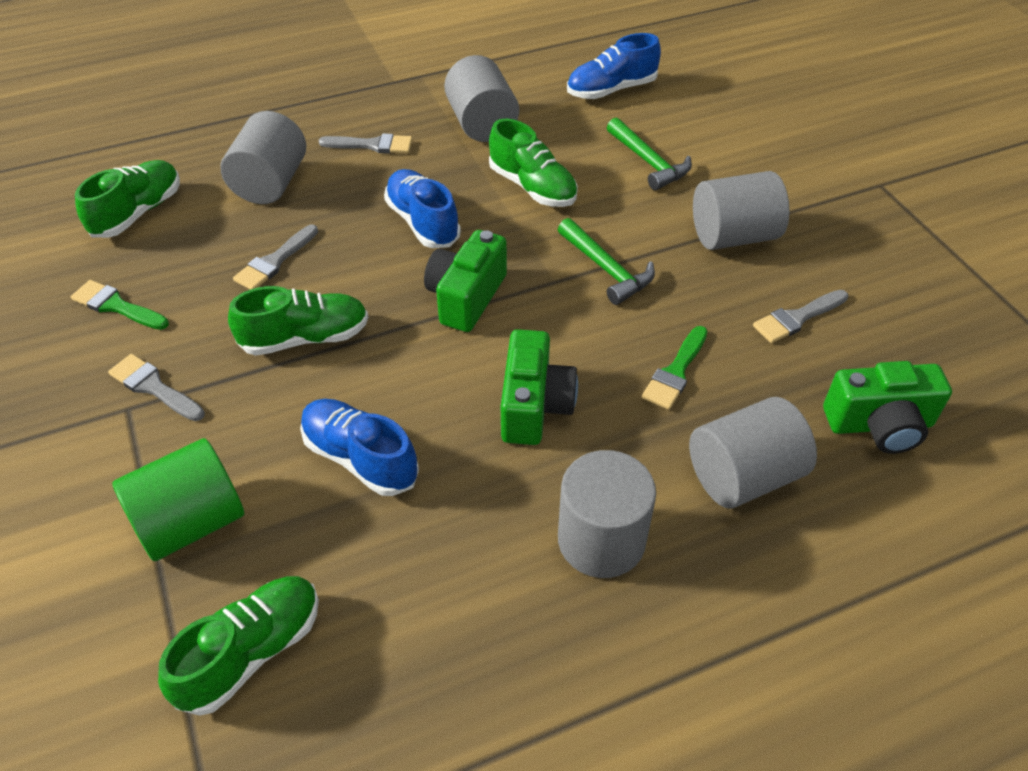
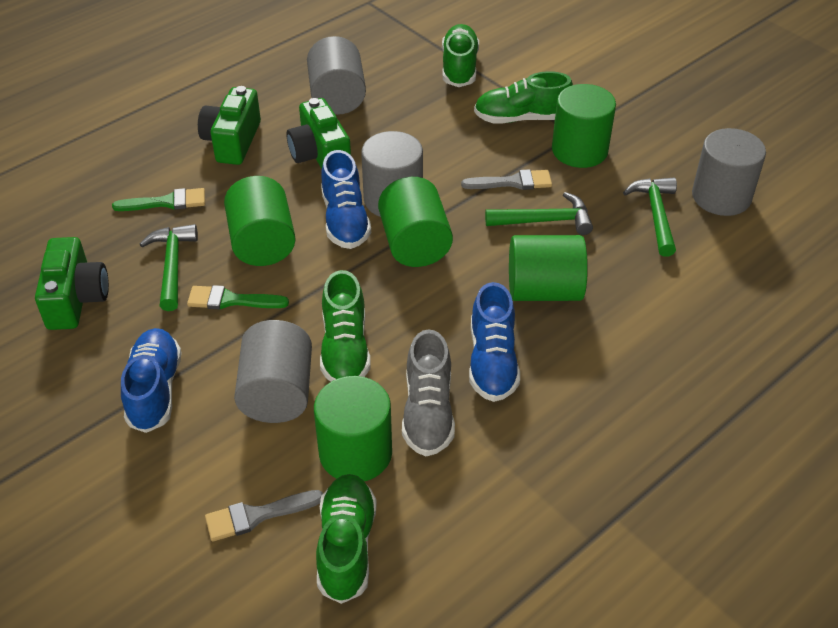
green cylinder: [112,438,244,561] = 1 -> [224,176,296,266] [314,376,392,481] [378,177,453,267] [509,235,588,301] [552,84,616,168] = 5
green hammer: [558,218,655,305] [607,118,692,190] = 2 -> [139,224,198,311] [485,192,593,235] [623,178,677,257] = 3
grey brush: [108,354,205,421] [233,224,318,289] [319,133,412,154] [753,290,848,343] = 4 -> [205,490,323,542] [461,169,552,190] = 2
grey cylinder: [221,111,306,204] [444,55,519,142] [558,450,656,578] [689,397,817,508] [693,171,789,250] = 5 -> [234,320,312,423] [307,36,366,115] [361,131,423,217] [692,128,766,216] = 4
grey shoe: none = 0 -> [402,330,455,456] = 1

